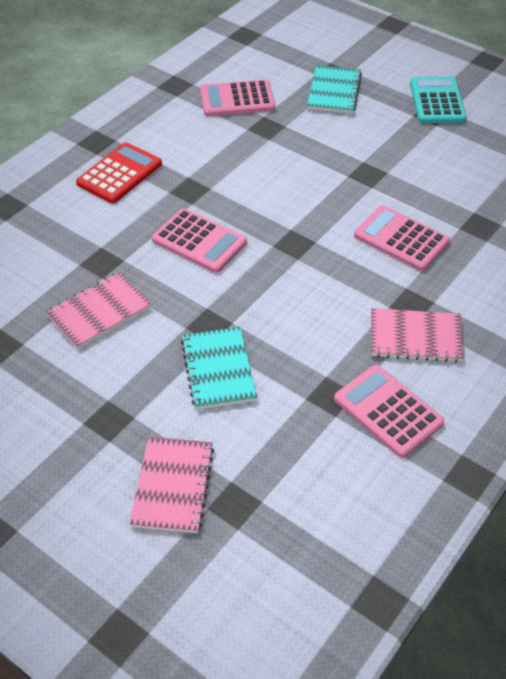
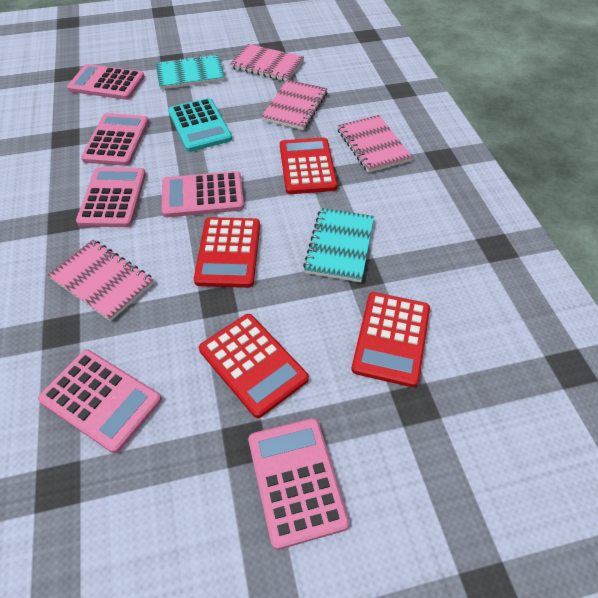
pink calculator: [152,208,247,273] [200,80,275,116] [334,365,445,458] [354,205,450,271] = 4 -> [38,350,162,453] [67,64,145,100] [76,167,146,227] [81,113,149,166] [161,171,244,217] [248,418,349,550] = 6
pink notebook: [46,272,151,349] [129,437,214,533] [371,308,464,362] = 3 -> [47,240,154,321] [230,44,304,81] [261,80,327,130] [337,115,413,173] = 4
red calculator: [76,142,162,203] = 1 -> [194,217,260,288] [199,314,309,418] [280,137,338,194] [351,292,430,387] = 4

